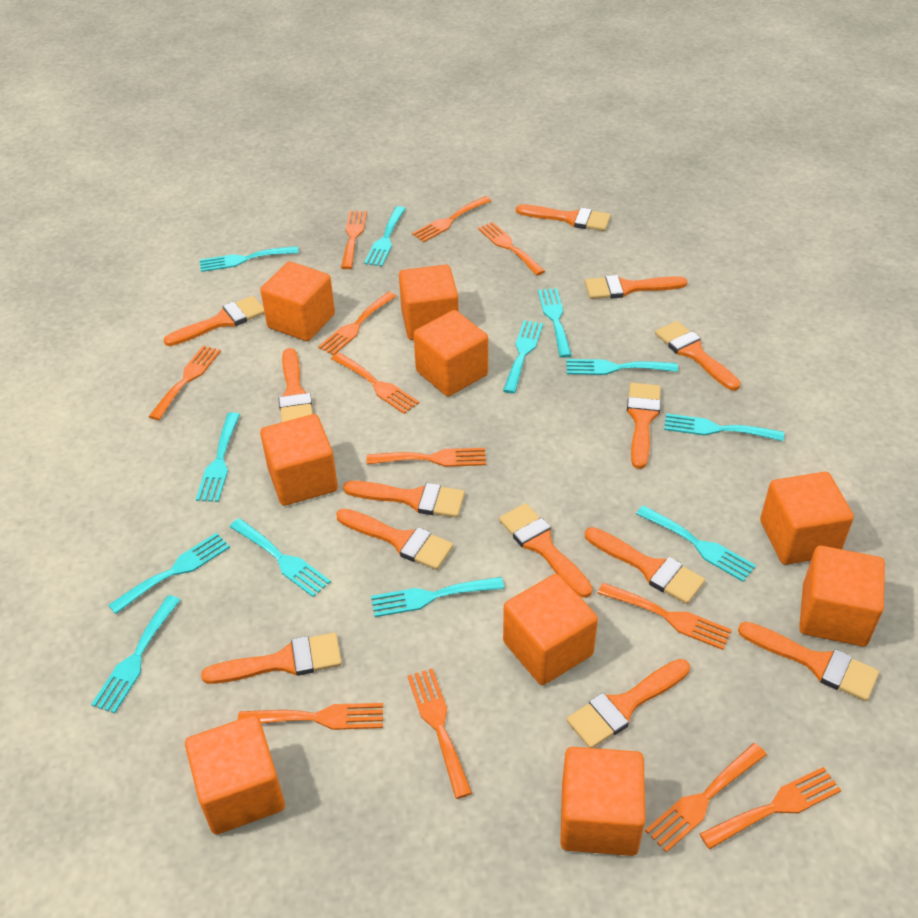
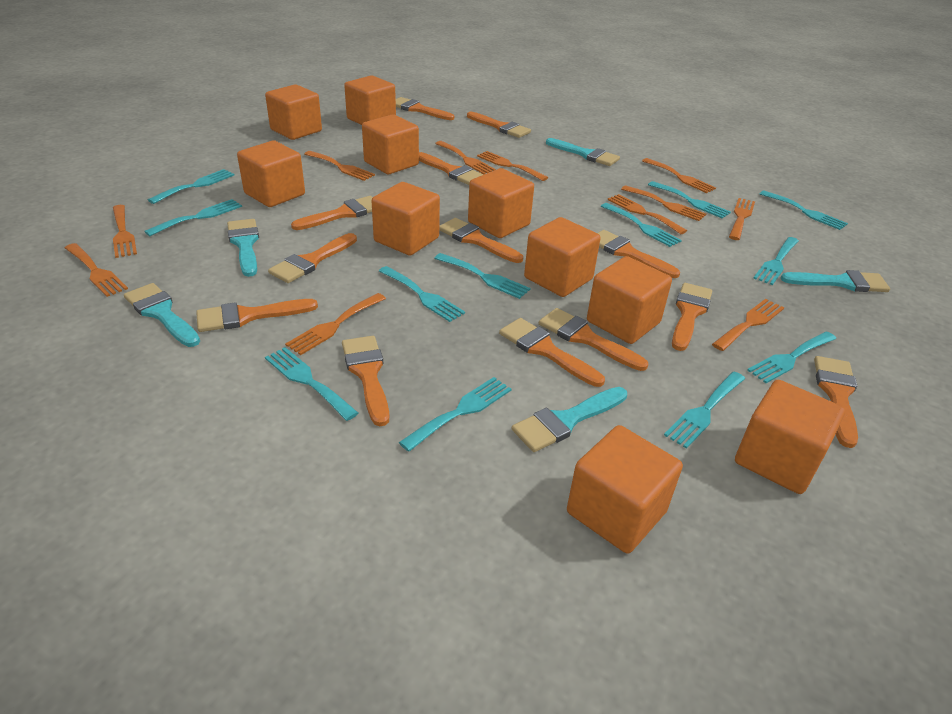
orange cube: [185,715,285,834] [260,262,335,341] [260,414,338,506] [399,265,459,340] [414,310,488,397] [503,574,598,685] [560,747,646,856] [760,472,854,565] [799,546,885,647] = 9 -> [237,140,305,207] [265,84,322,140] [344,75,396,125] [362,114,419,174] [372,182,440,255] [468,168,534,238] [524,217,601,297] [567,425,683,554] [587,256,672,344] [735,380,845,494] = 10
orange fork: [149,345,221,420] [238,703,383,730] [318,292,396,355] [331,352,419,414] [341,211,367,269] [366,448,486,467] [407,668,472,799] [412,196,491,242] [478,222,545,276] [597,583,732,650] [645,743,767,853] [699,767,842,849] = 12 -> [65,243,128,297] [113,205,137,258] [285,293,386,355] [304,151,375,181] [435,141,496,174] [477,151,548,181] [608,194,687,234] [621,185,706,221] [642,158,716,193] [712,299,784,351] [729,198,755,240] = 11
turquoise brush: none = 0 -> [124,283,200,347] [227,219,259,277] [512,387,627,452] [546,138,620,166] [781,270,890,292] = 5

